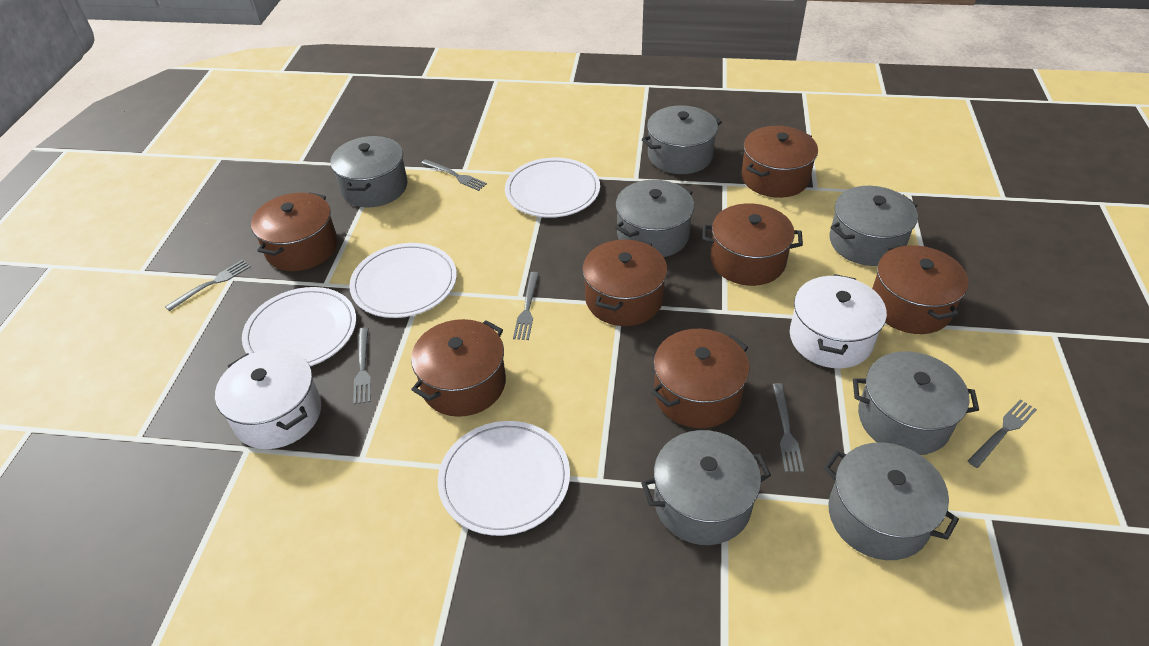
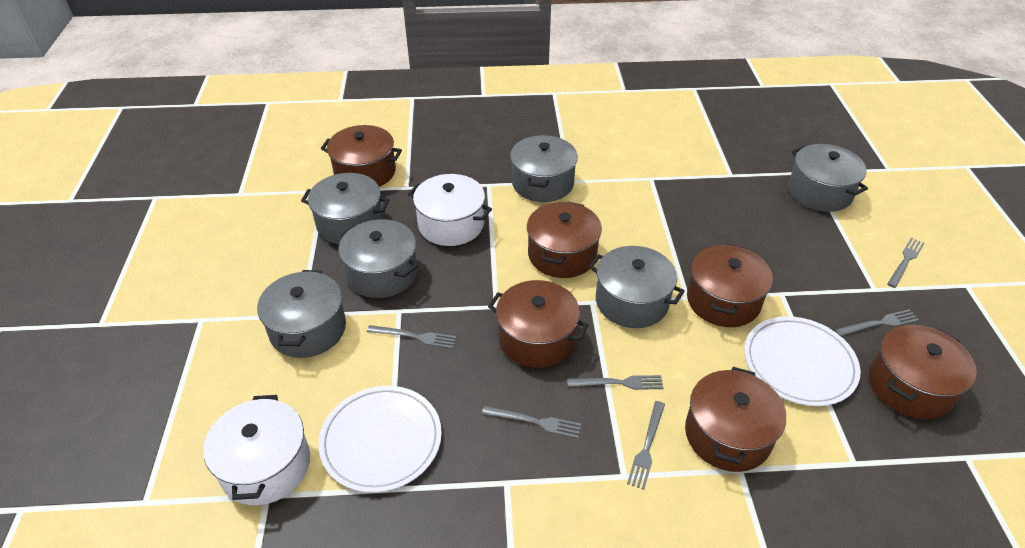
brown pot: [251,192,338,271] [411,319,506,417] [582,239,667,326] [651,329,750,428] [702,204,803,286] [741,126,818,198] [872,244,969,334] = 7 -> [321,125,402,187] [488,280,589,368] [527,201,602,278] [685,367,786,472] [687,244,773,327] [869,325,977,419] = 6
grey pot: [330,136,407,207] [615,180,694,257] [641,430,771,545] [642,105,722,174] [824,442,959,560] [829,186,918,266] [853,351,979,455] = 7 -> [257,270,346,358] [301,173,389,244] [338,219,418,298] [510,135,578,202] [589,246,685,328] [788,144,868,212] = 6
white plate: [242,287,356,366] [349,243,457,318] [438,421,570,536] [505,157,600,218] = 4 -> [318,386,442,493] [744,316,861,406] = 2

